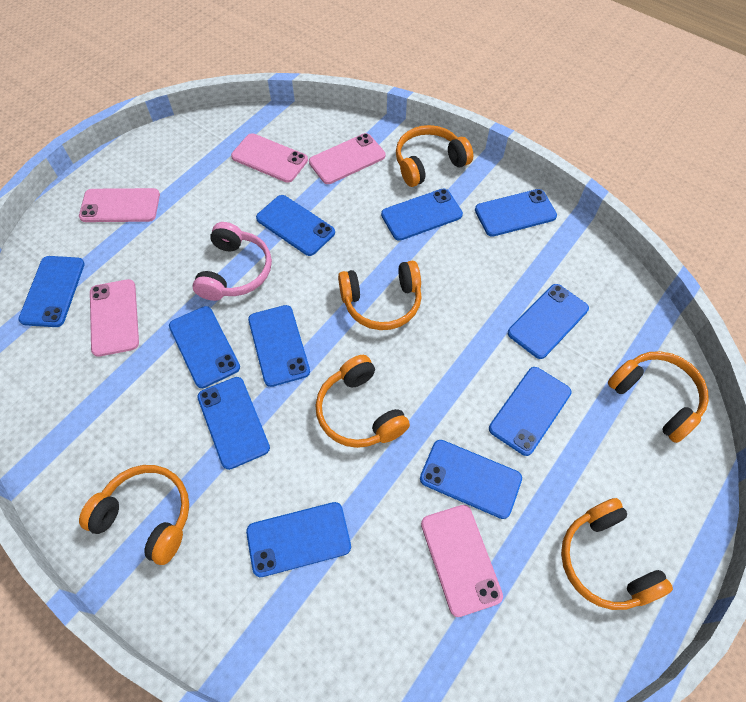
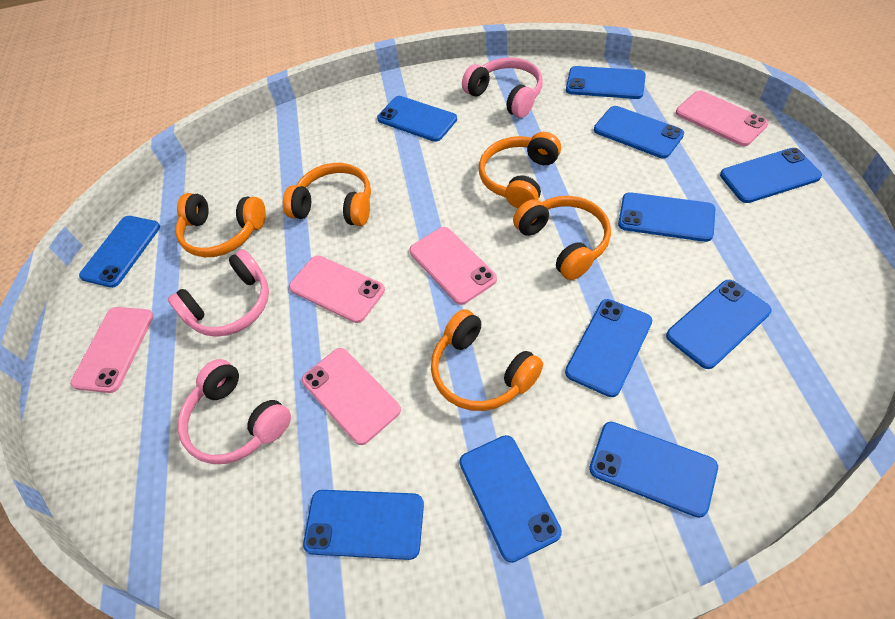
orange headphones: [79,465,189,565] [316,355,410,448] [338,261,422,330] [396,125,473,187] [561,498,673,610] [608,351,709,443] = 6 -> [176,193,266,257] [283,163,371,226] [431,309,543,411] [479,132,561,208] [513,196,611,280] = 5
pink headphones: [192,222,272,301] = 1 -> [168,249,269,337] [178,359,291,464] [462,57,543,118] = 3

